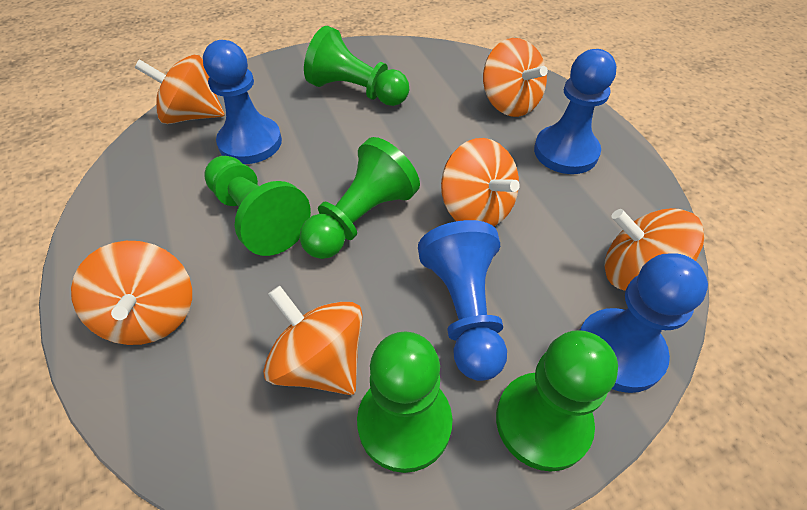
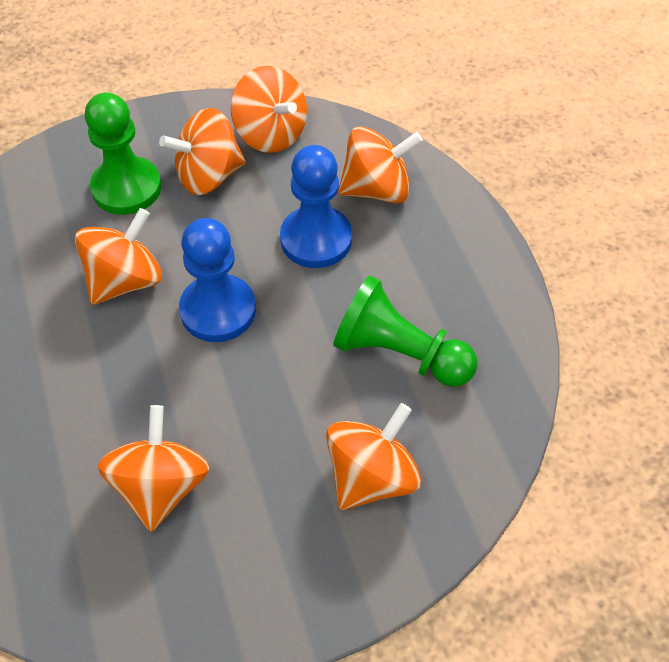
blue pawn: [203,40,282,164] [418,220,507,381] [534,49,617,174] [580,253,708,393] = 4 -> [179,218,256,342] [280,145,352,268] = 2
green pawn: [204,156,311,256] [299,137,420,259] [304,26,409,106] [357,332,452,473] [496,330,618,472] = 5 -> [85,92,161,215] [333,276,478,387] = 2

